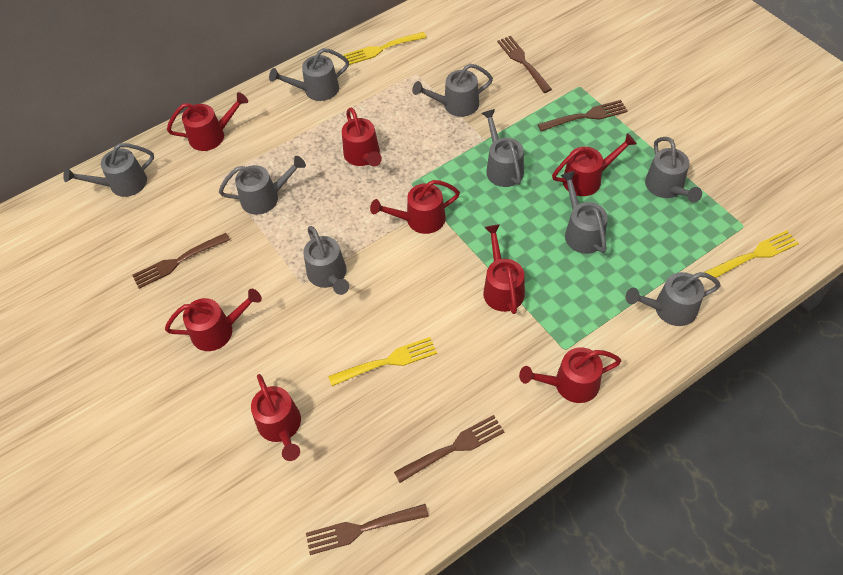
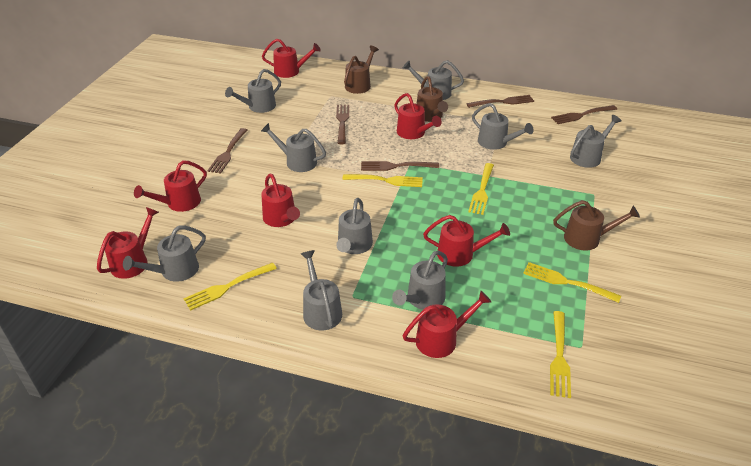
brown watering can: none = 0 -> [344,46,379,94] [417,76,448,122] [553,200,640,251] = 3
red watering can: [165,289,262,351] [167,92,248,151] [251,374,301,461] [342,108,382,166] [370,180,460,234] [483,224,525,314] [519,347,621,403] [552,133,637,196] = 8 -> [97,207,159,279] [134,160,207,212] [261,174,300,227] [262,39,321,78] [394,93,442,139] [403,291,491,358] [423,215,510,266] = 7
yellow fork: [328,337,437,386] [343,32,427,65] [705,230,799,278] = 3 -> [183,263,277,311] [342,174,423,187] [468,163,494,215] [523,262,621,303] [550,311,571,398] = 5

